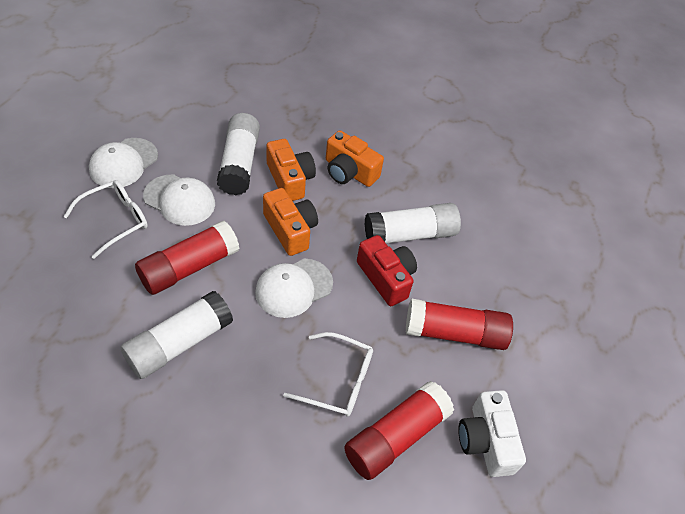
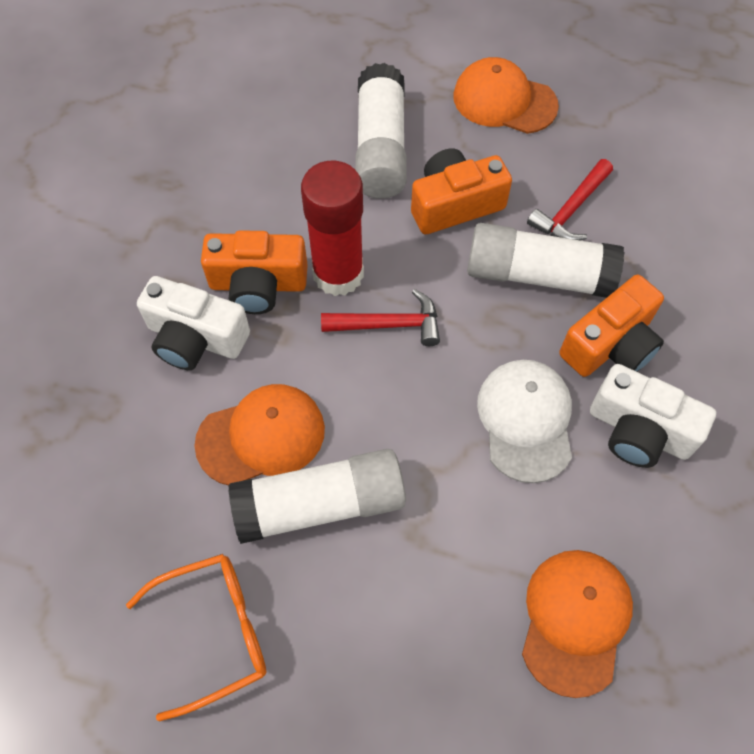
orange cap: none = 0 -> [195,384,325,485] [453,57,559,134] [522,550,633,698] = 3
orange glasses: none = 0 -> [126,554,266,722] = 1
red camera: [357,235,417,306] = 1 -> none = 0
red glue stick: [135,221,240,295] [344,381,454,480] [406,299,513,350] = 3 -> [301,161,364,296] = 1
red hammer: none = 0 -> [321,289,440,346] [527,159,613,240] = 2
white camera: [458,390,526,477] = 1 -> [137,276,250,370] [590,364,716,468] = 2
white cap: [89,138,158,188] [143,175,215,226] [255,259,333,318] = 3 -> [477,360,572,483] = 1
white glasses: [64,180,148,259] [283,332,373,417] = 2 -> none = 0

